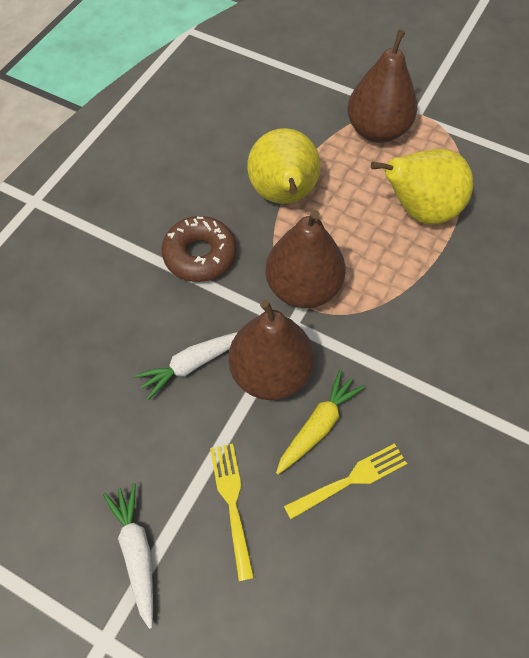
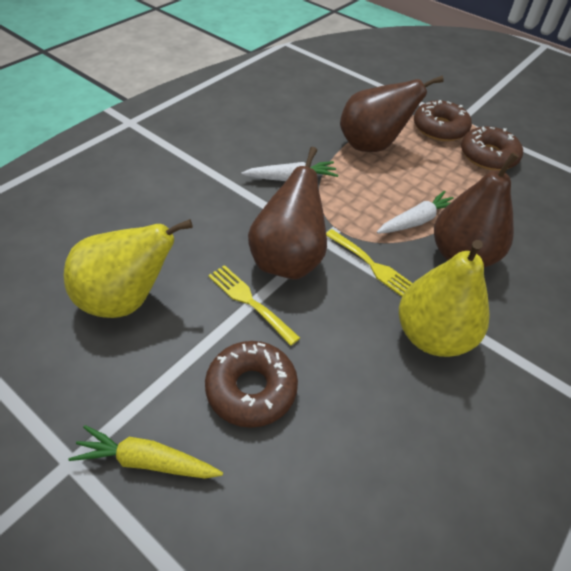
brown donut: [161,216,237,282] = 1 -> [205,341,298,428] [414,100,472,141] [461,126,523,170] = 3

